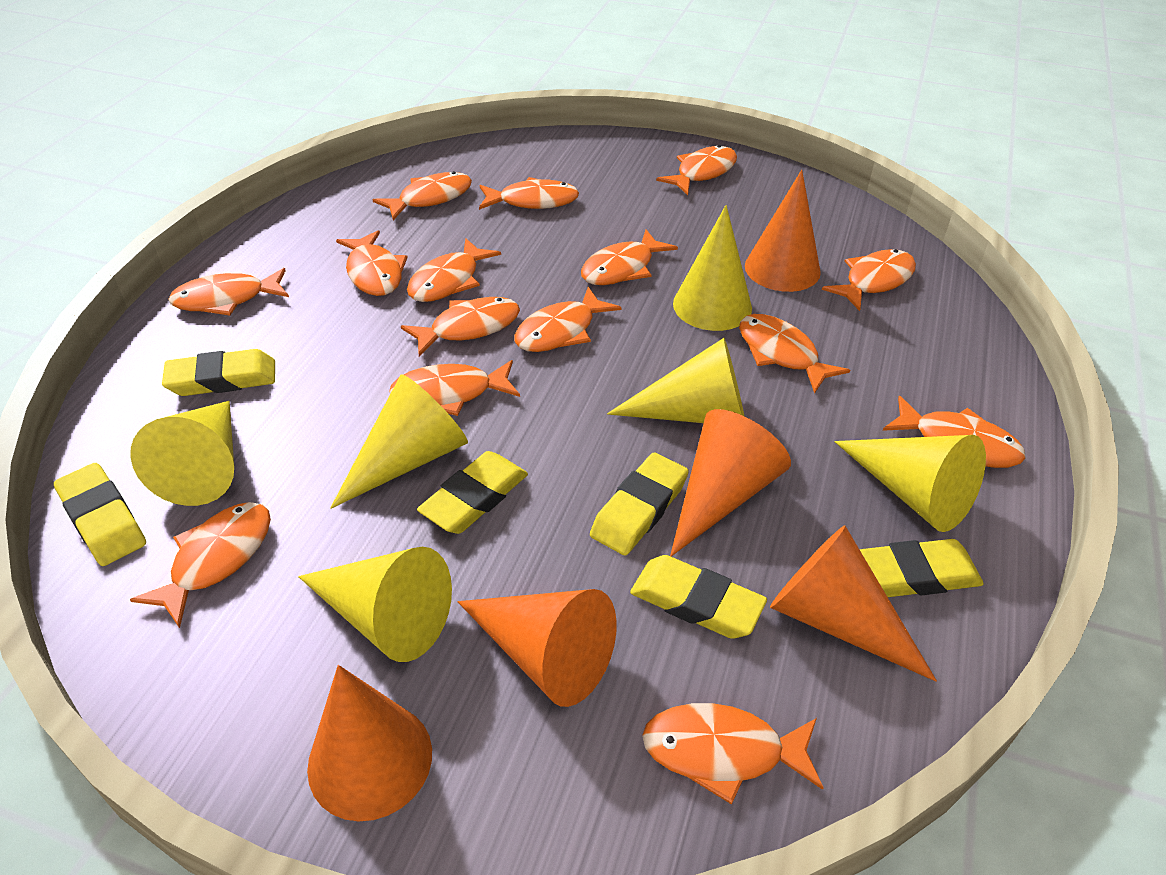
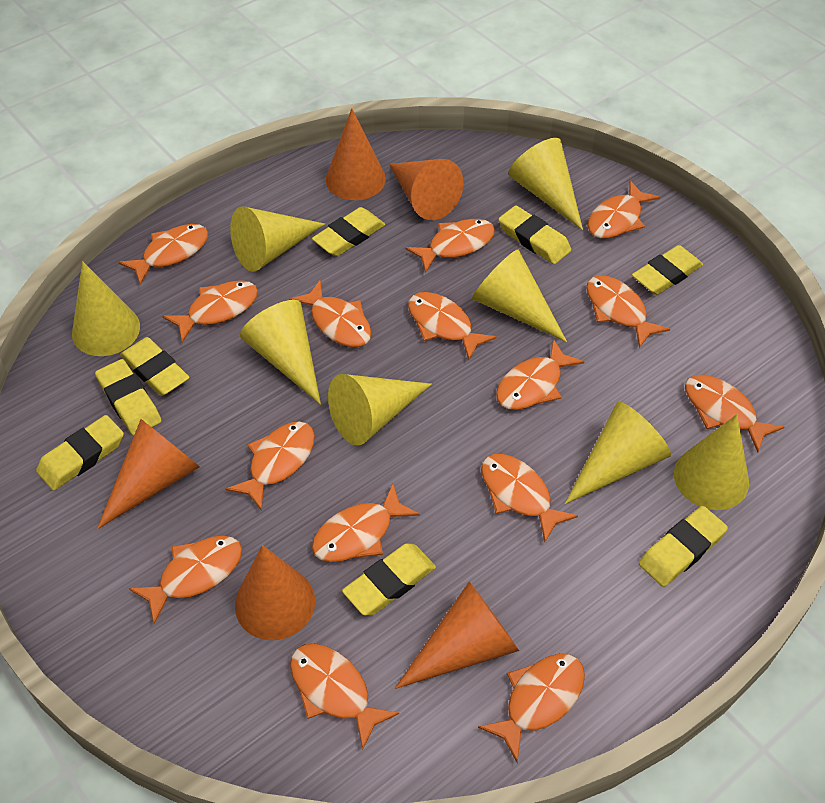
yellow cone: [131,401,234,506] [298,547,452,662] [330,374,468,509] [607,338,744,423] [673,205,752,331] [834,435,986,532] = 6 -> [72,261,140,356] [230,206,325,272] [240,300,321,405] [328,374,432,445] [472,250,567,342] [509,138,583,230] [565,402,671,504] [674,414,749,510] = 8
yellow eraser: [54,463,146,566] [162,349,275,396] [417,451,528,534] [590,453,689,556] [630,555,767,639] [859,539,983,597] = 6 -> [36,415,124,491] [95,359,162,436] [120,337,189,396] [312,207,385,256] [342,543,436,615] [498,205,571,264] [632,245,703,295] [639,506,728,587] = 8

